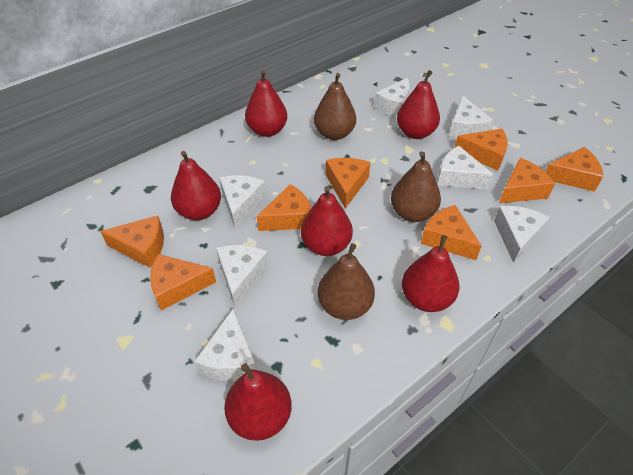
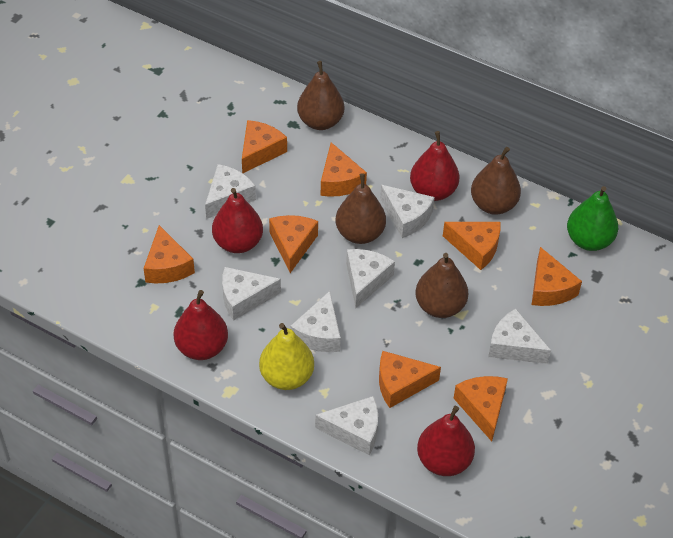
brown pear: [314,73,356,140] [318,243,375,320] [391,152,441,222] = 3 -> [297,61,344,130] [336,173,386,244] [416,253,468,318] [471,147,521,215] = 4
green pear: none = 0 -> [567,186,618,251] = 1
red pear: [171,151,221,220] [224,363,292,441] [245,70,287,137] [301,186,353,256] [397,70,440,139] [402,235,459,312] = 6 -> [173,290,228,360] [212,188,263,253] [410,131,459,201] [417,406,475,476] = 4
yellow pear: none = 0 -> [259,323,314,390] = 1

